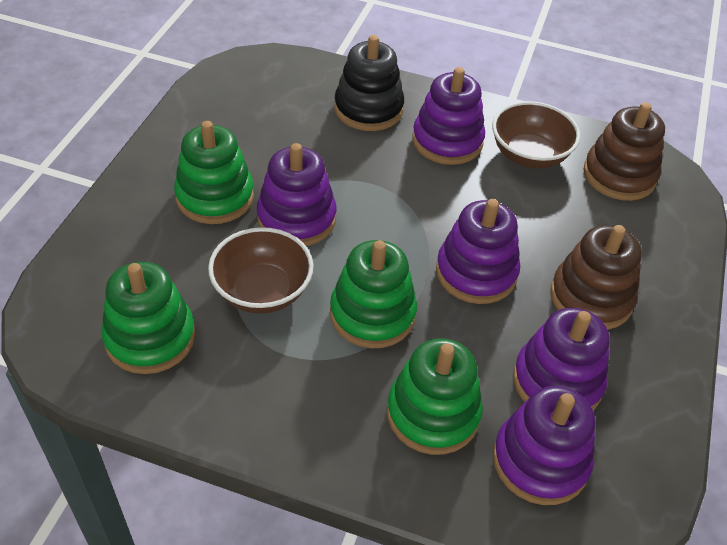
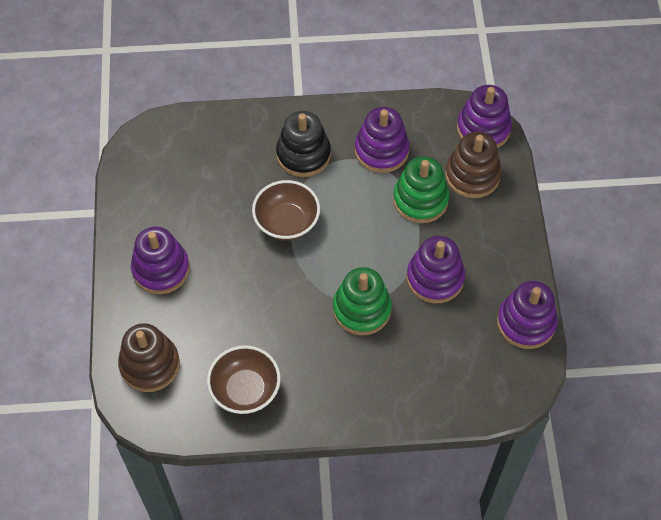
green stacking toy: [101,262,195,374] [174,121,254,224] [330,240,417,348] [387,338,483,455] = 4 -> [333,267,392,335] [393,156,449,223] = 2

